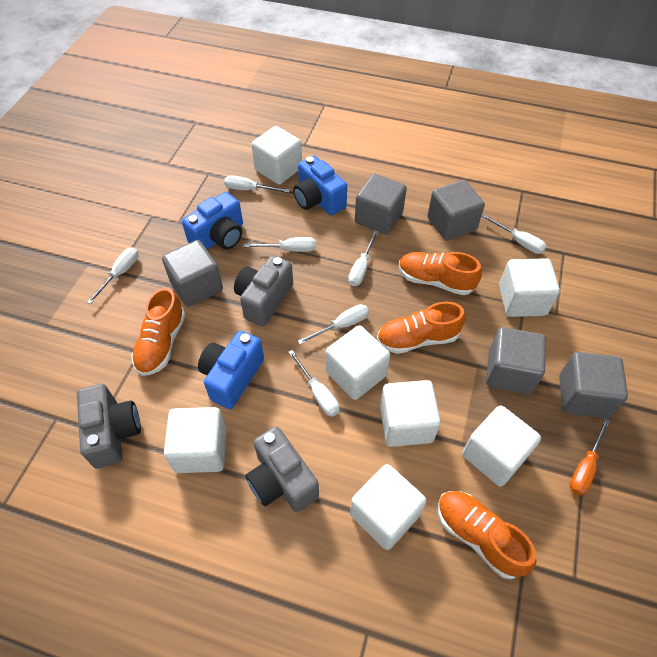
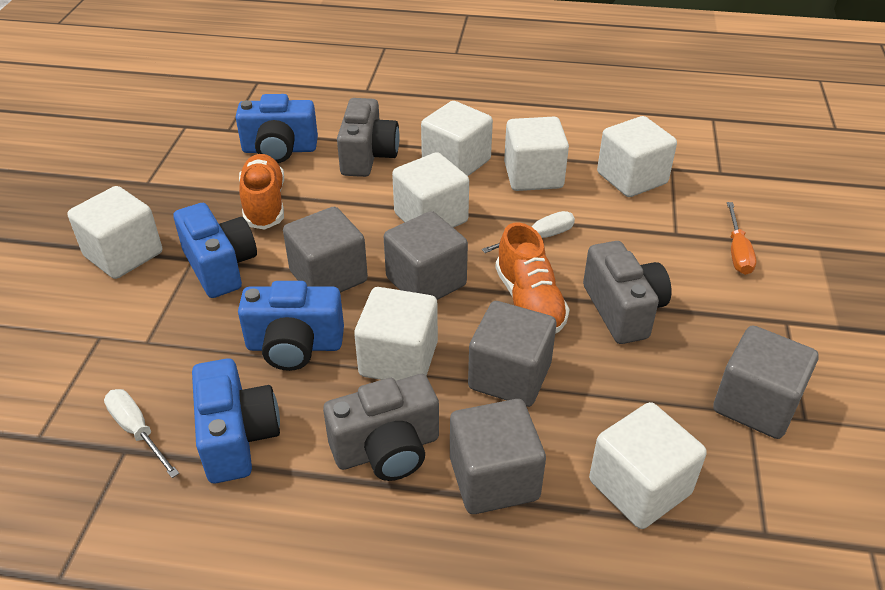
blue camera: [182,192,243,250] [198,331,264,409] [293,155,347,215] = 3 -> [174,203,257,298] [192,358,280,483] [236,94,318,163] [238,281,344,371] = 4
orange shoe: [131,288,186,376] [377,302,465,354] [399,252,482,295] [438,491,536,579] = 4 -> [239,154,284,230] [495,222,570,334] = 2
white screwdriver: [87,247,138,304] [224,175,290,193] [243,237,316,252] [288,350,339,417] [298,304,369,344] [348,230,378,286] [481,214,547,254] = 7 -> [104,389,179,478] [482,211,575,253] = 2

